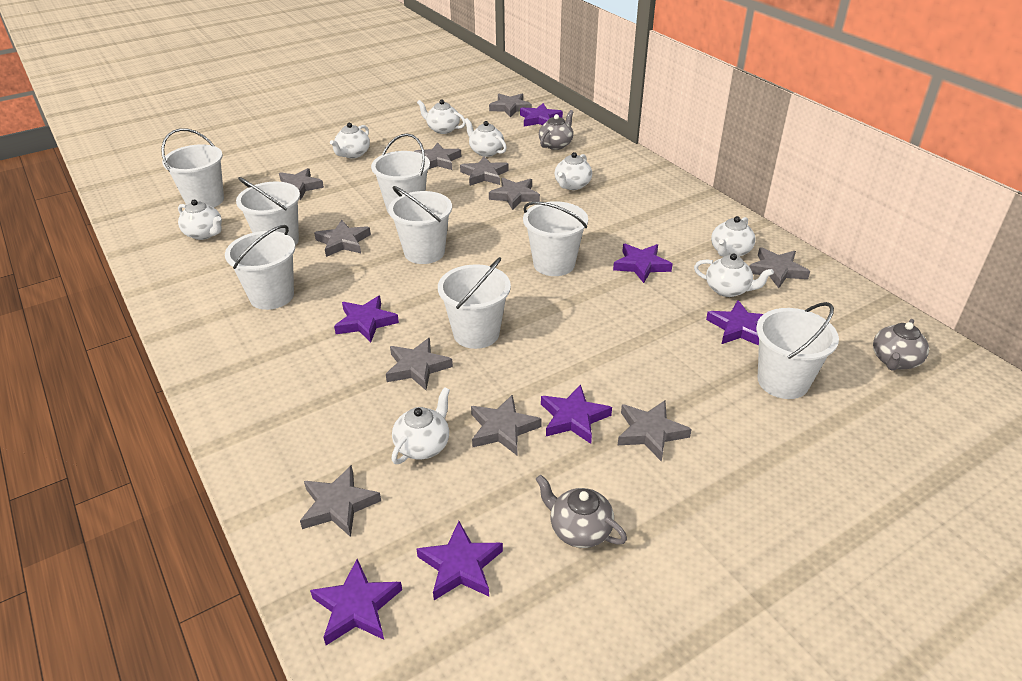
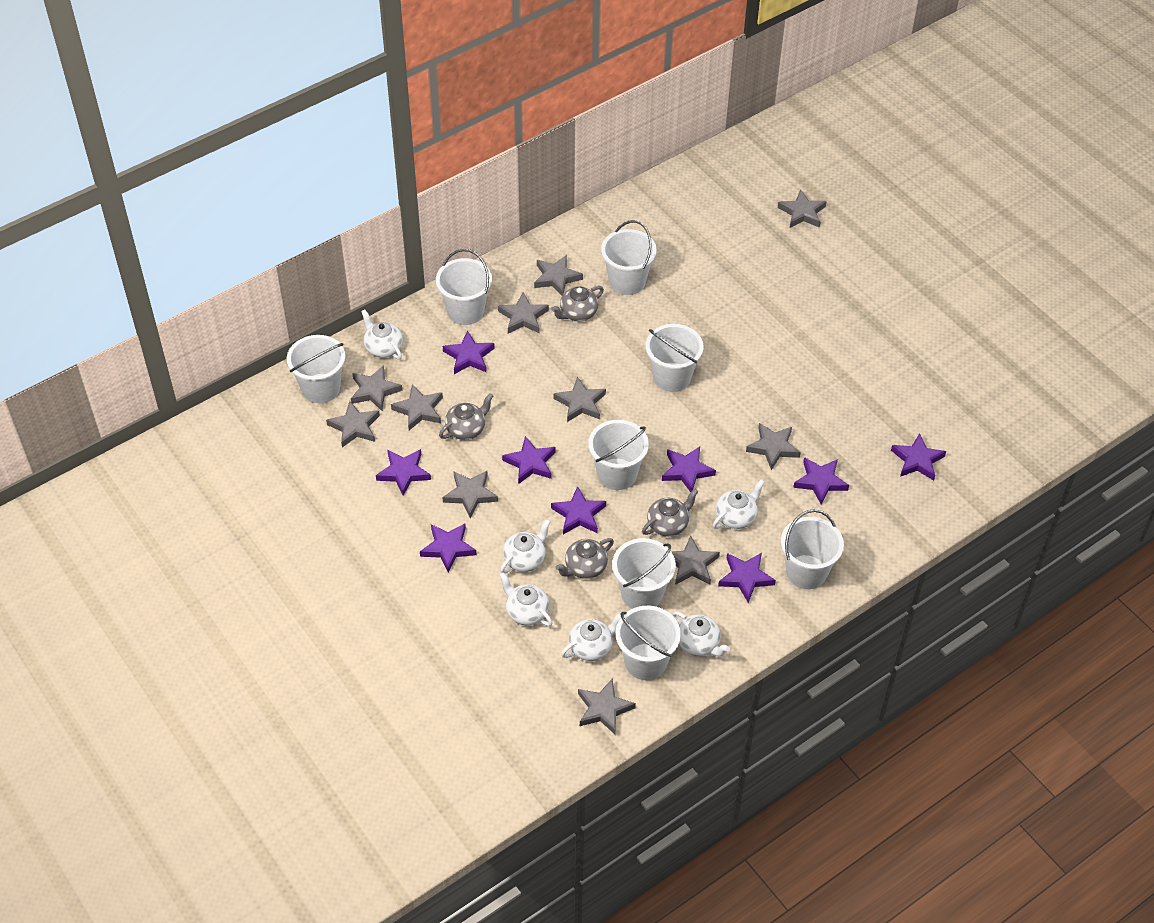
grey teapot: [535,475,627,548] [539,110,574,150] [873,319,929,371] = 3 -> [439,393,493,440] [551,286,604,322] [555,538,614,579] [642,489,698,537] = 4
purple star: [310,559,402,645] [334,296,399,343] [417,521,503,600] [520,103,563,127] [541,384,612,444] [613,244,673,283] [706,300,763,345] = 7 -> [376,449,431,496] [420,524,476,573] [443,330,495,374] [502,436,556,484] [551,486,606,534] [662,446,716,492] [718,553,776,603] [793,457,849,504] [891,433,946,481] = 9
white teapot: [178,200,222,240] [330,123,370,158] [391,387,450,464] [417,99,466,134] [464,118,507,157] [554,152,592,190] [694,253,774,297] [711,216,756,257] = 8 -> [361,309,403,360] [499,573,553,626] [500,519,551,573] [561,612,622,661] [672,611,730,656] [713,479,765,529] = 6

